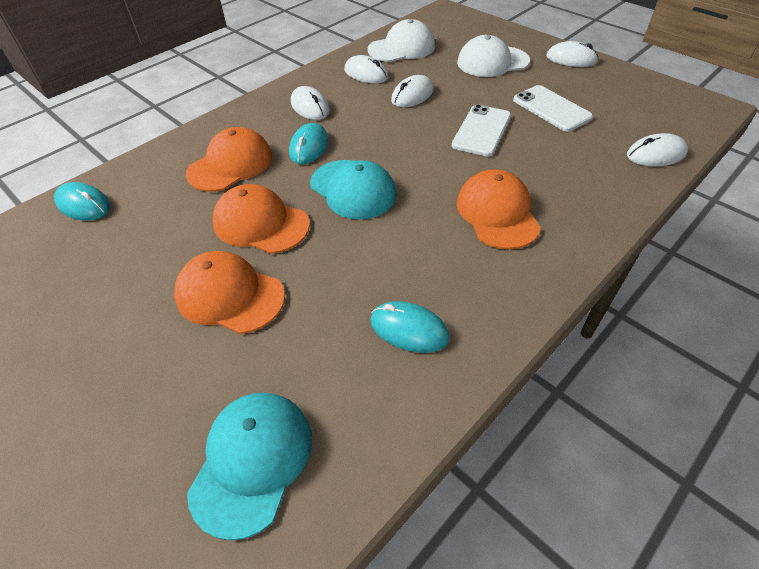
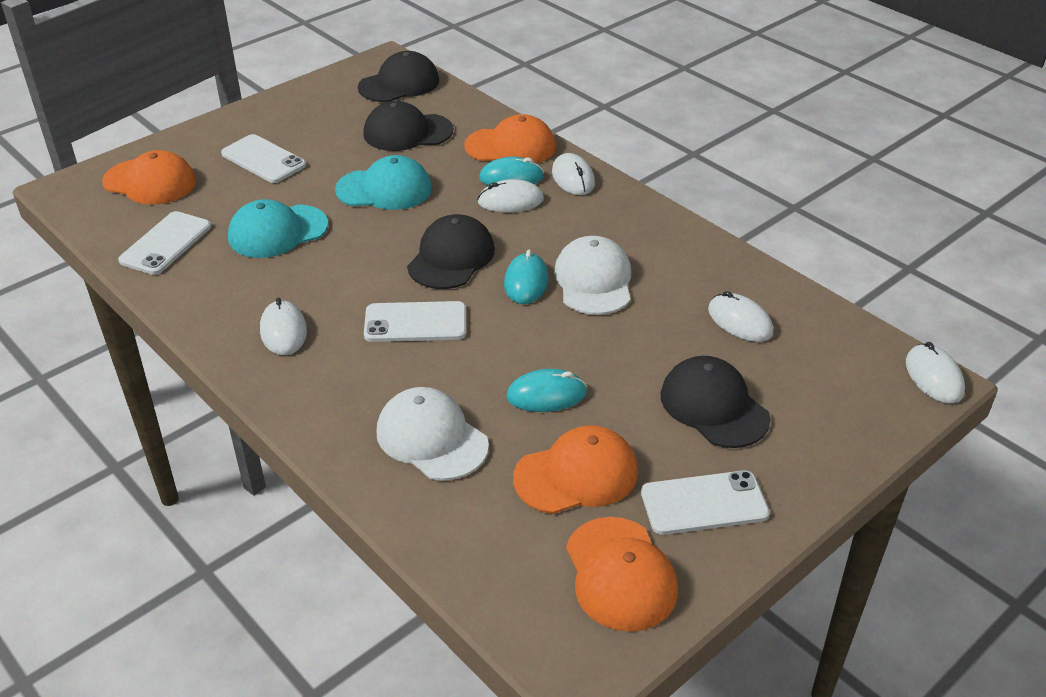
black cap: none = 0 -> [358,51,439,102] [363,101,453,151] [407,214,495,289] [661,356,770,448] = 4
white phone: [452,104,511,156] [513,85,593,132] = 2 -> [118,211,211,275] [221,134,306,183] [364,301,466,342] [641,470,770,535] = 4

